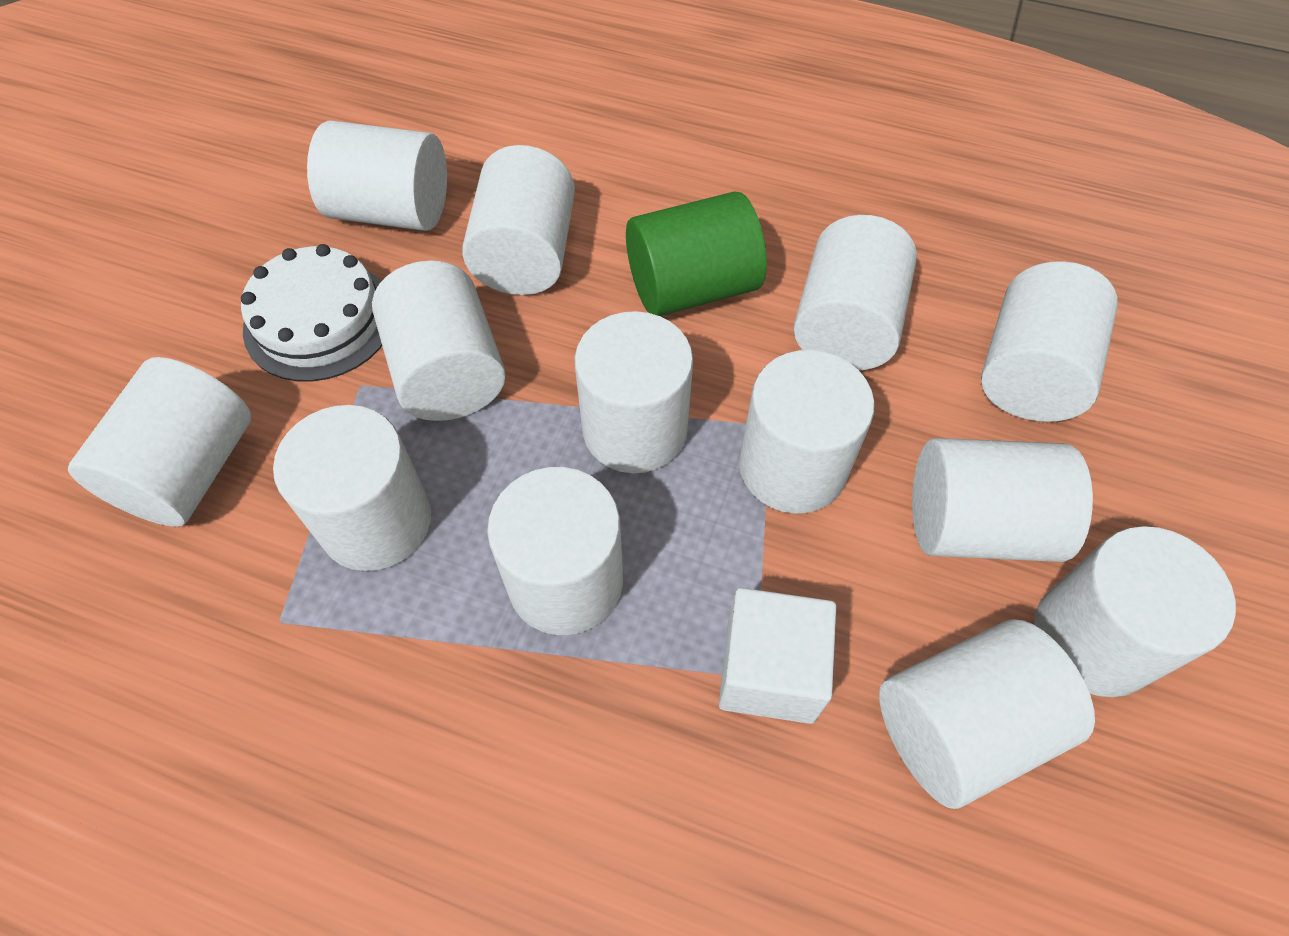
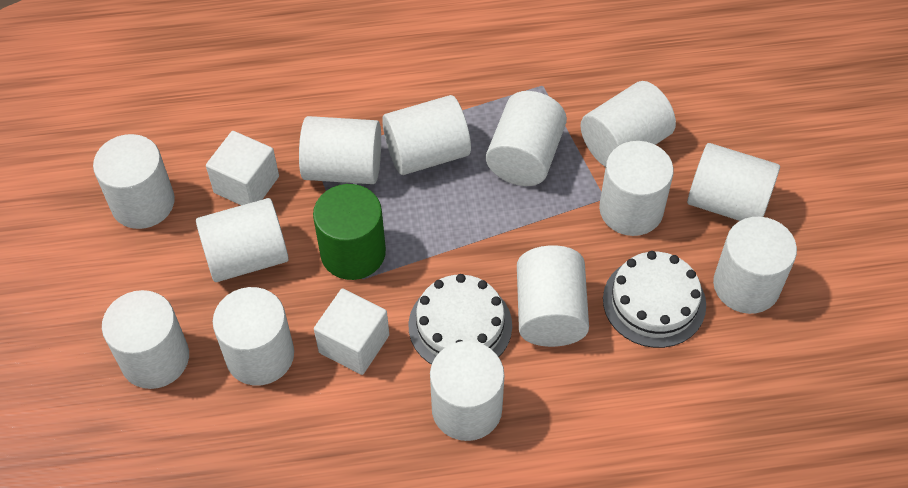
white cake: [241,244,382,382] = 1 -> [409,274,512,365] [603,251,706,348] = 2
white cube: [719,588,836,724] = 1 -> [206,131,279,205] [314,288,389,375] = 2

